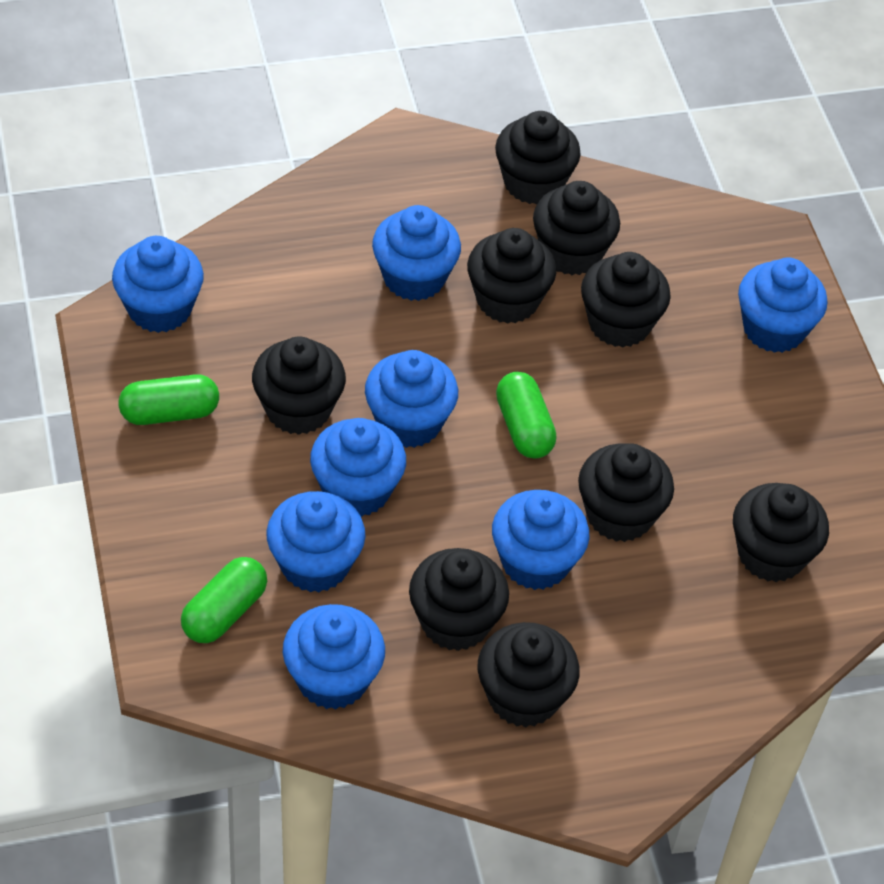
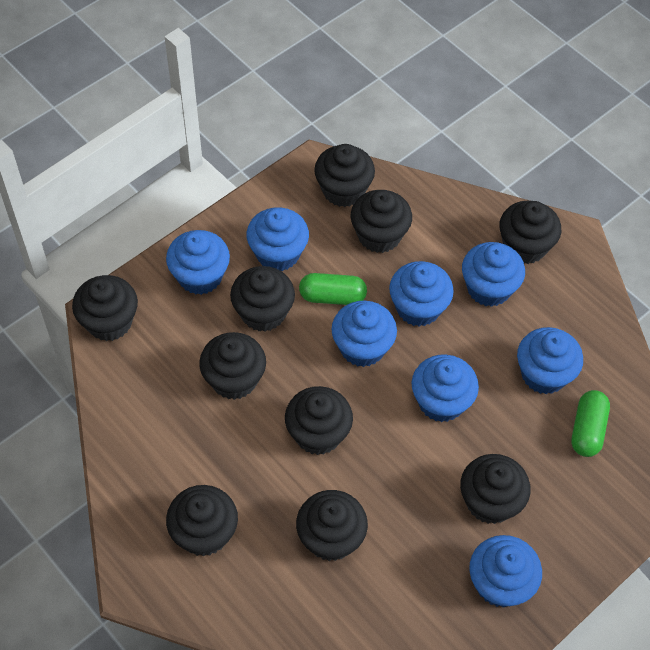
black cupcake: [252,337,346,435] [409,548,509,651] [467,228,556,324] [478,622,580,727] [495,111,581,205] [533,181,620,275] [578,443,674,542] [581,252,671,347] [733,483,829,582] = 9 -> [72,275,138,341] [166,485,238,556] [199,332,266,400] [230,266,295,332] [285,386,353,455] [296,490,368,561] [314,144,375,207] [351,190,412,253] [460,454,531,524] [499,201,561,264] = 10
green capsule: [118,374,219,425] [181,557,267,643] [496,372,557,459] = 3 -> [299,273,367,305] [571,390,610,457] = 2

